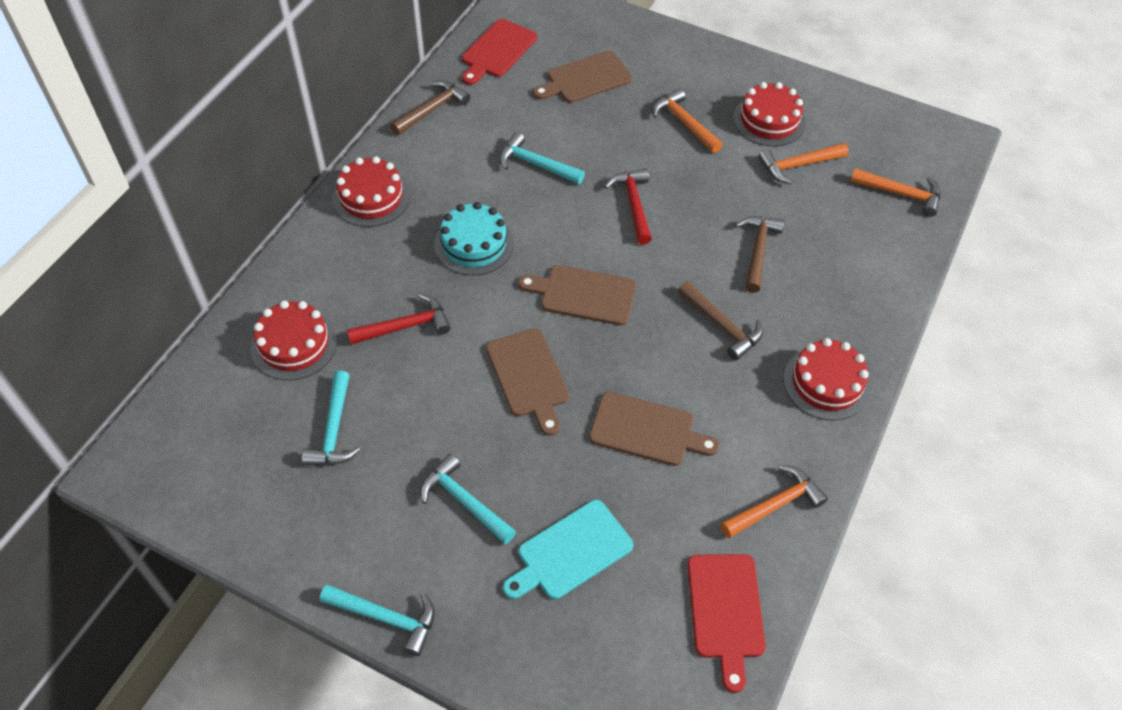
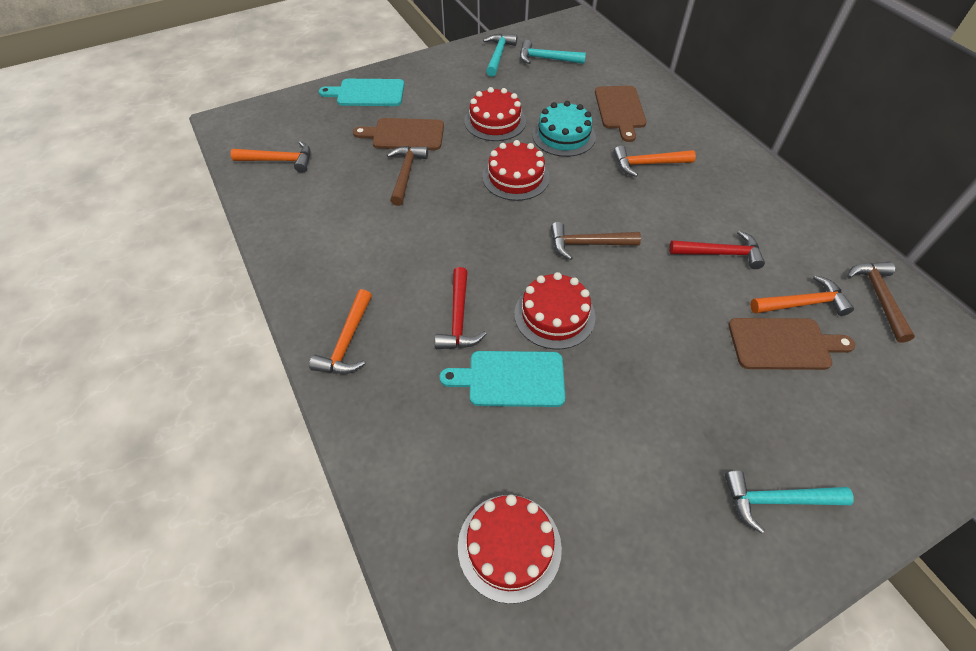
brown cutting board: [486,329,569,436] [518,265,636,325] [533,51,632,103] [589,392,719,466] = 4 -> [353,118,444,150] [595,86,647,142] [728,318,855,370] = 3
red cutting board: [462,19,537,85] [688,554,766,693] = 2 -> none = 0
turquoise cutting board: [503,500,633,599] = 1 -> [319,79,404,106] [440,351,565,407] = 2
turquoise hammer: [302,371,360,465] [320,584,435,656] [420,454,516,544] [499,132,585,184] = 4 -> [483,34,517,77] [520,40,586,64] [725,470,854,534] = 3

